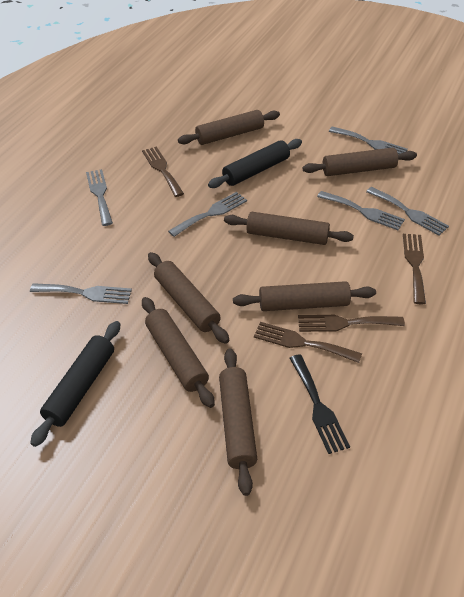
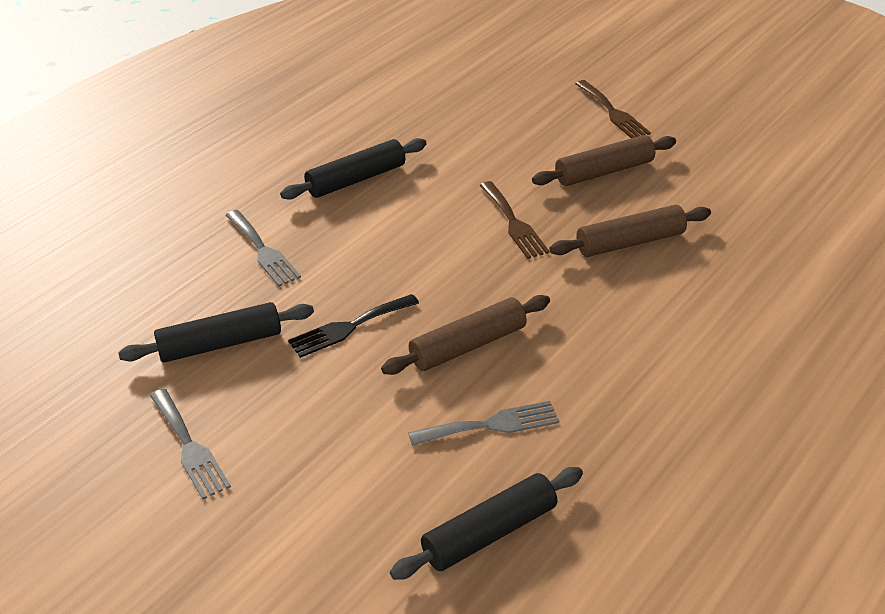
black rolling pin: [30,321,120,447] [208,139,302,188] = 2 -> [118,302,314,363] [280,138,427,200] [390,467,583,580] = 3
brown fork: [142,146,184,197] [254,322,362,363] [298,315,405,332] [403,234,426,304] = 4 -> [480,181,550,259] [576,80,651,138] = 2
brown rolling pin: [142,297,215,408] [148,252,229,344] [178,110,280,145] [219,349,257,496] [224,212,354,245] [233,281,376,311] [303,148,417,176] = 7 -> [381,295,550,375] [532,135,676,186] [550,205,711,257] = 3
grey fork: [30,283,132,304] [86,169,113,226] [168,192,247,237] [317,191,405,230] [329,127,408,154] [366,187,449,235] = 6 -> [150,389,231,499] [226,210,301,286] [408,401,559,446] = 3

